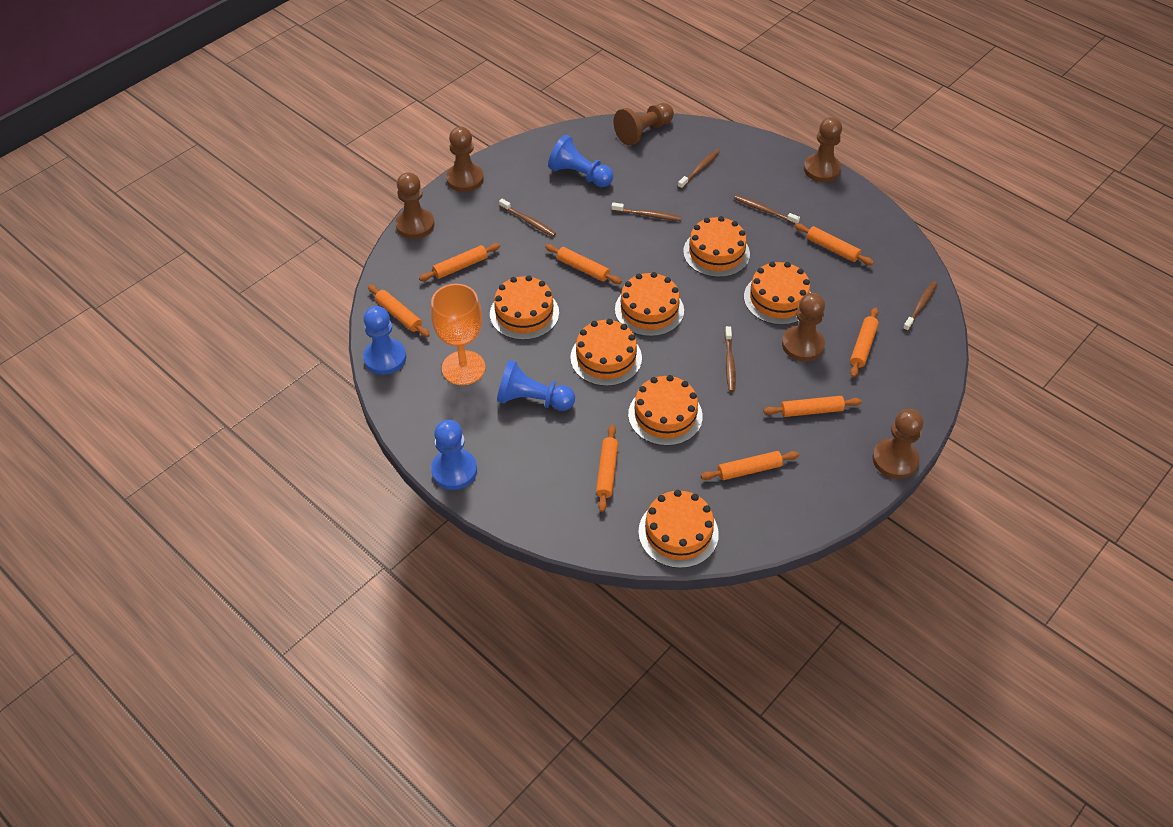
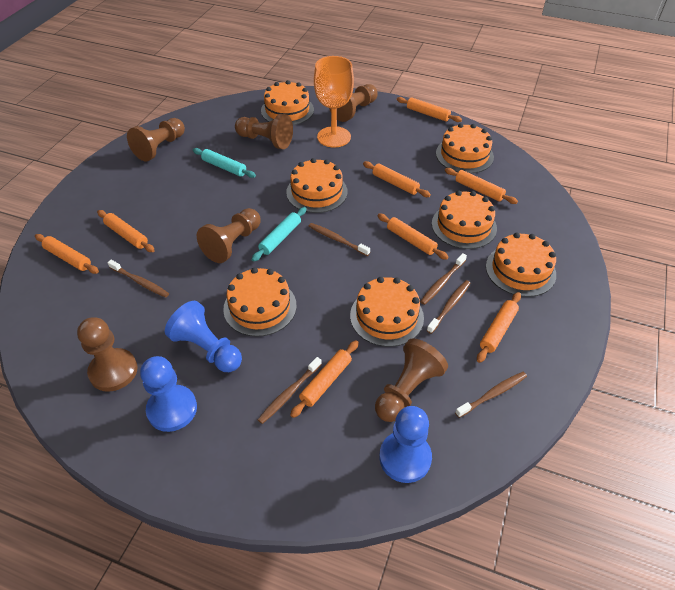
blue pawn: [363,306,406,375] [431,420,477,490] [497,360,575,411] [548,135,613,187] = 4 -> [140,356,197,432] [165,301,242,372] [379,406,432,483] = 3
turquoise rolling pin: none = 0 -> [193,148,256,178] [252,207,307,262] = 2

